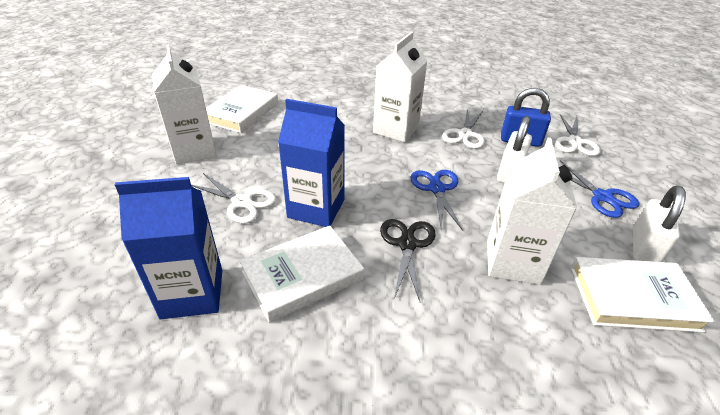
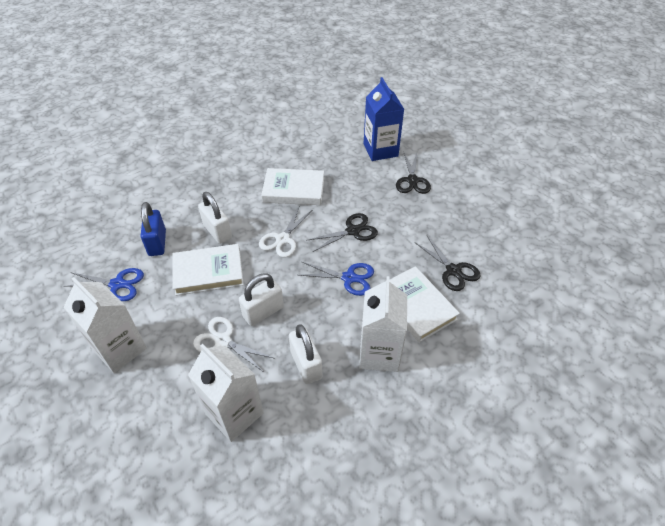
black scissors: [380,219,436,301] = 1 -> [306,213,378,252] [396,153,431,194] [414,236,480,291] = 3
blue carton: [115,177,222,319] [278,99,345,227] = 2 -> [363,77,404,161] = 1
white padlock: [497,116,532,184] [633,186,686,262] = 2 -> [198,192,232,244] [239,273,284,326] [289,324,322,384] = 3
white scissors: [191,173,276,224] [442,108,485,149] [555,114,600,156] = 3 -> [193,317,275,372] [259,207,312,258] = 2

